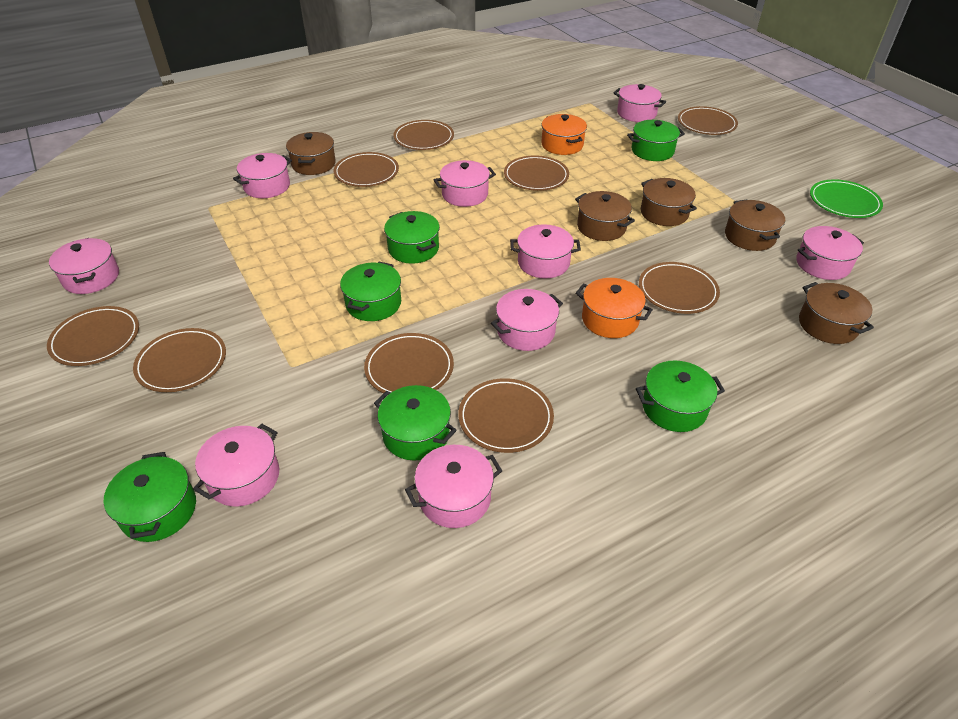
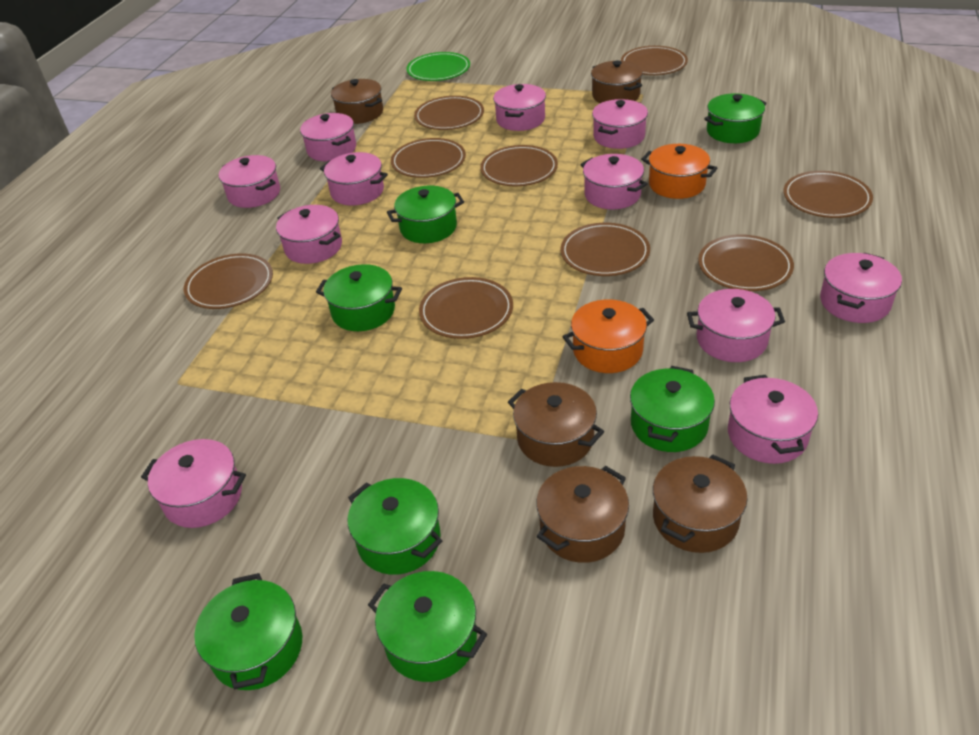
green pot: [104,452,196,542] [340,262,401,321] [374,385,457,461] [384,211,440,264] [627,120,685,161] [636,361,725,432] = 6 -> [194,573,302,690] [316,264,402,331] [348,478,442,575] [368,571,487,682] [387,186,464,243] [630,366,715,452] [704,93,767,143] = 7
pink pot: [49,238,119,294] [193,424,279,507] [233,153,292,198] [405,445,502,528] [434,160,496,207] [491,289,563,351] [510,224,581,278] [613,84,666,122] [796,226,864,280] = 9 -> [141,439,246,528] [219,155,280,208] [276,205,342,264] [300,113,356,161] [320,152,388,206] [493,84,546,131] [580,154,648,209] [592,99,648,149] [687,289,785,362] [728,375,818,464] [820,253,902,323] = 11

